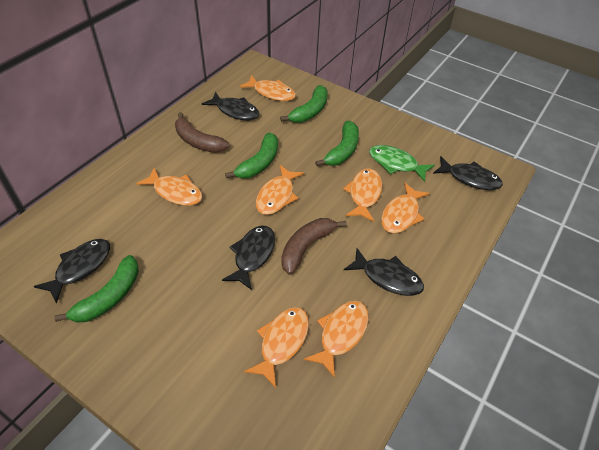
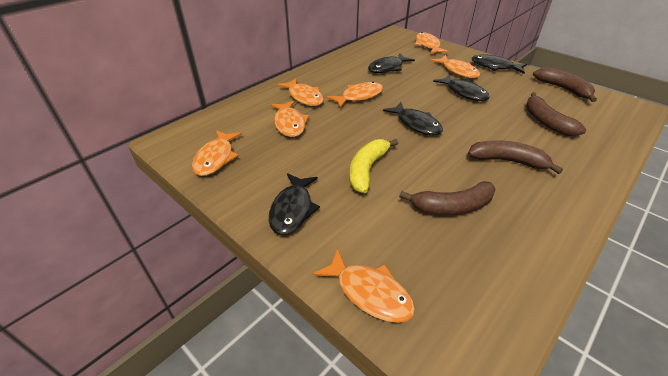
brown banana: [175,112,229,153] [281,218,347,275] = 2 -> [399,181,496,215] [468,140,563,174] [526,93,586,136] [533,67,597,102] = 4
green banana: [54,255,139,323] [225,133,278,179] [280,85,328,123] [315,121,359,166] = 4 -> none = 0
green fish: [369,145,435,182] = 1 -> none = 0
yellow banana: none = 0 -> [349,139,398,193] = 1

